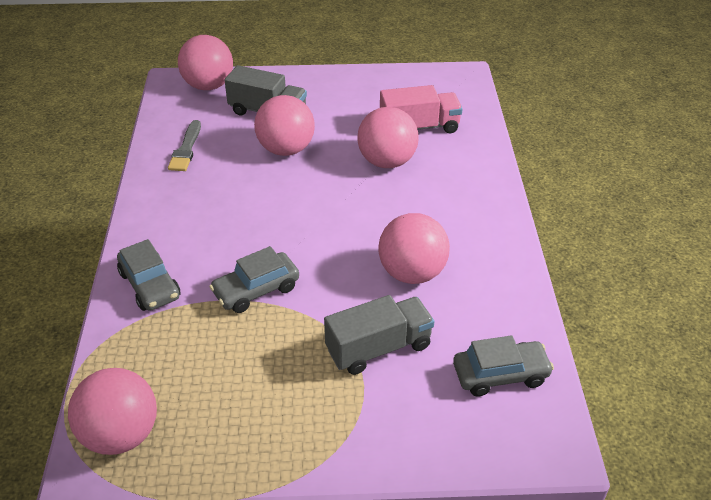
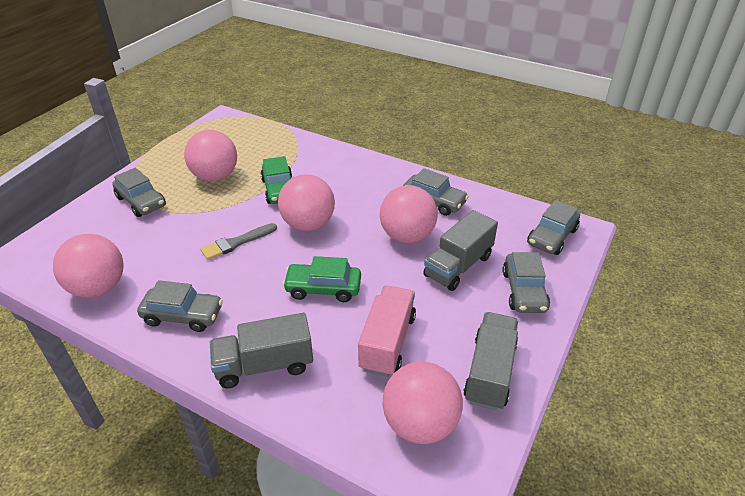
green car: none = 0 -> [260,156,292,204] [282,256,361,302] = 2
grey car: [117,239,181,311] [209,246,299,313] [453,335,554,397] = 3 -> [112,168,166,217] [137,280,223,332] [403,168,469,216] [502,252,550,313] [527,200,580,255] = 5
grey truck: [225,65,307,115] [324,295,434,375] = 2 -> [210,313,313,388] [423,210,498,291] [463,312,518,410] = 3

